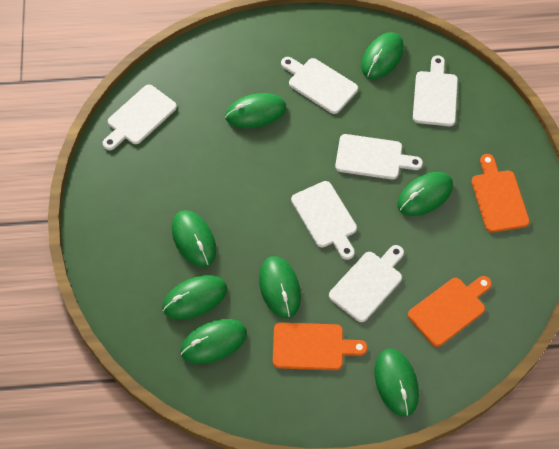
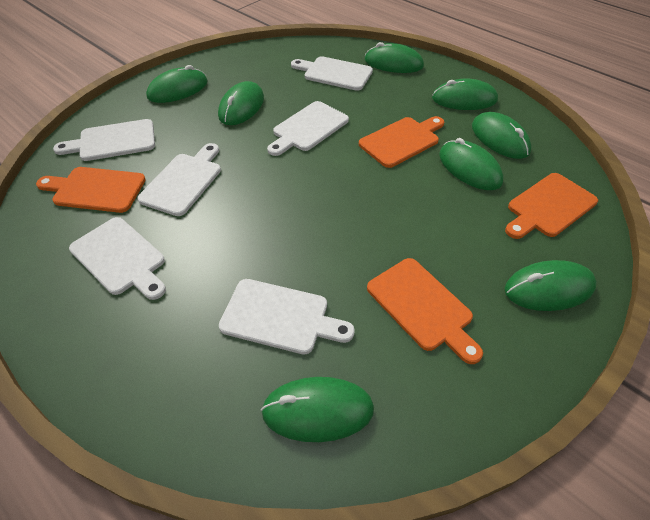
orange cutting board: [273,323,367,370] [408,276,492,347] [471,154,530,233] = 3 -> [36,167,146,213] [359,116,444,168] [367,258,483,364] [505,173,598,239] = 4

